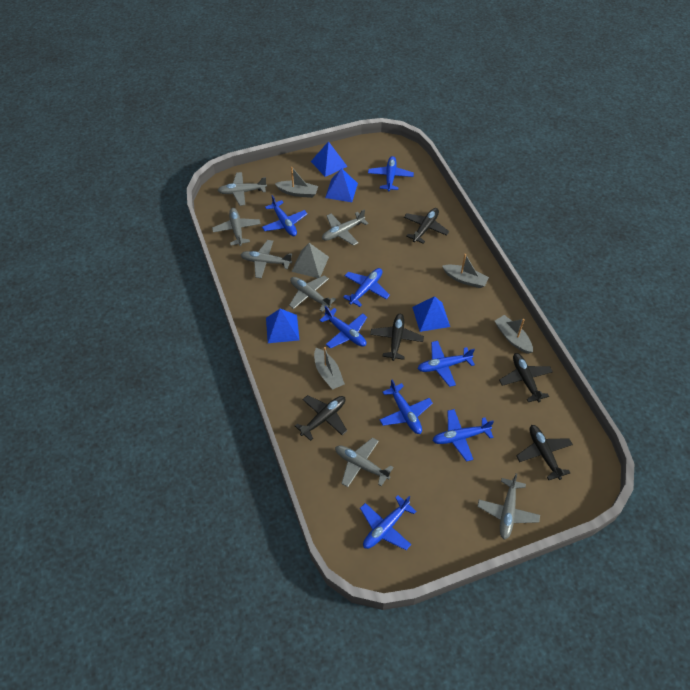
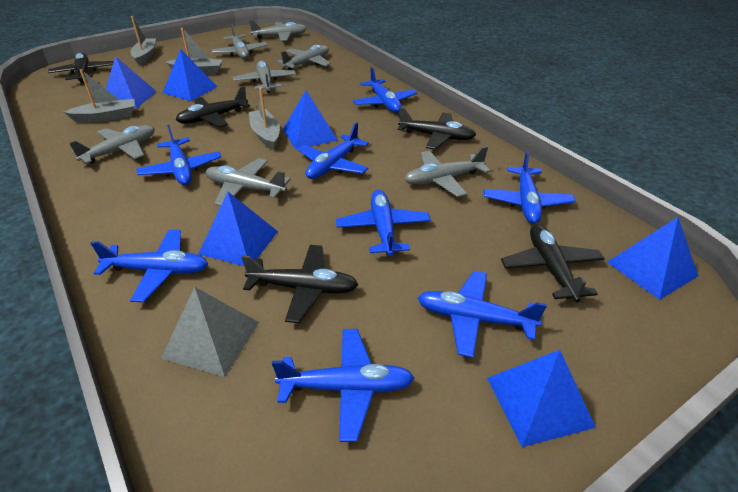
blue pyramid: [266,309,299,343] [311,141,348,177] [325,168,358,202] [412,296,450,332] = 4 -> [106,56,157,108] [163,49,217,101] [198,192,278,266] [283,91,338,149] [487,350,596,447] [607,217,698,300] = 6

